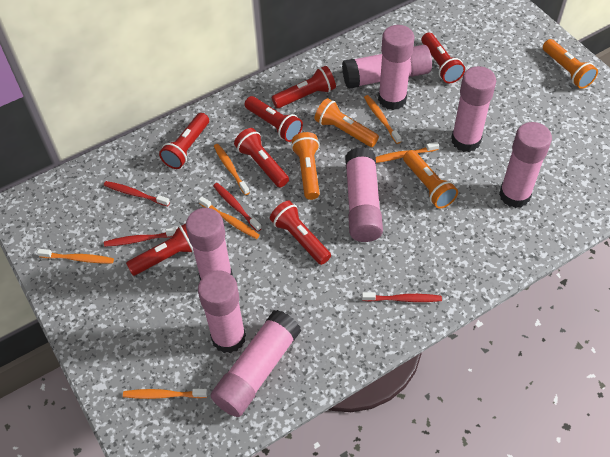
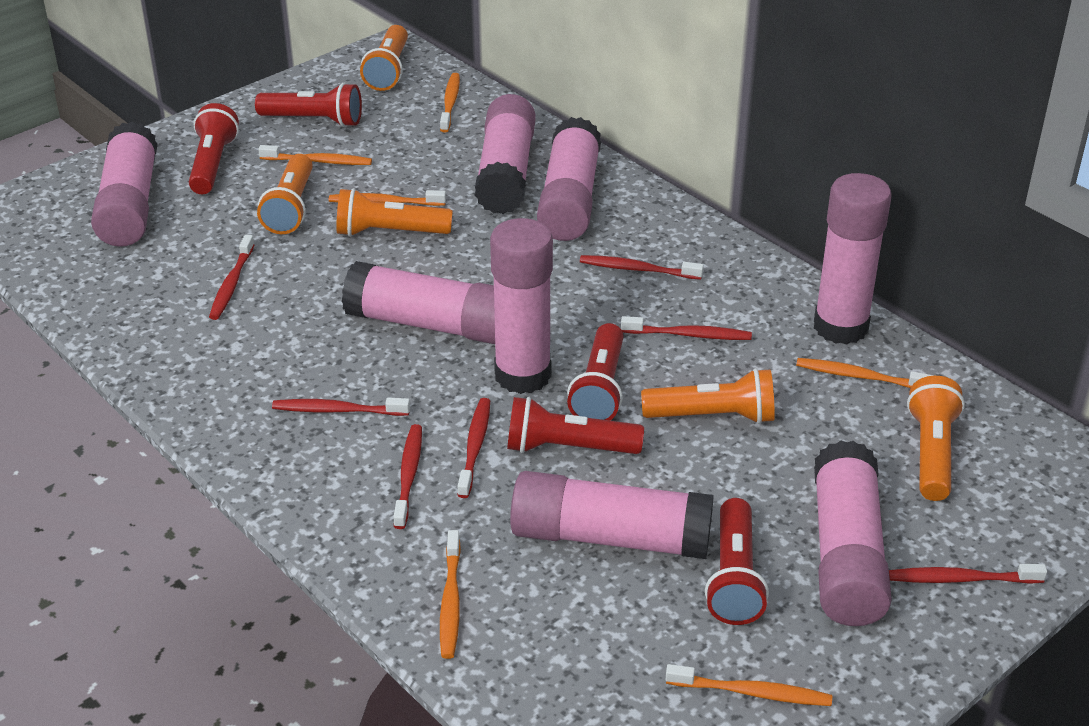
orange flashlight: [291,132,320,200] [314,98,379,147] [403,150,458,208] [543,39,598,89] = 4 -> [257,154,313,234] [336,188,453,237] [360,25,408,91] [641,368,775,424] [907,376,965,501] = 5
red flashlight: [126,223,194,276] [159,113,209,169] [234,128,289,188] [245,96,303,142] [270,201,331,265] [272,66,336,108] [421,33,465,83] = 7 -> [189,103,239,194] [255,83,362,127] [507,397,644,454] [567,323,624,421] [705,498,769,625] = 5
red toothbrush: [104,181,170,206] [104,227,178,247] [213,183,262,232] [362,292,442,302] = 4 -> [209,235,255,320] [272,398,410,416] [393,424,422,529] [457,398,490,498] [580,255,704,280] [621,316,752,340] [889,564,1047,584] = 7

